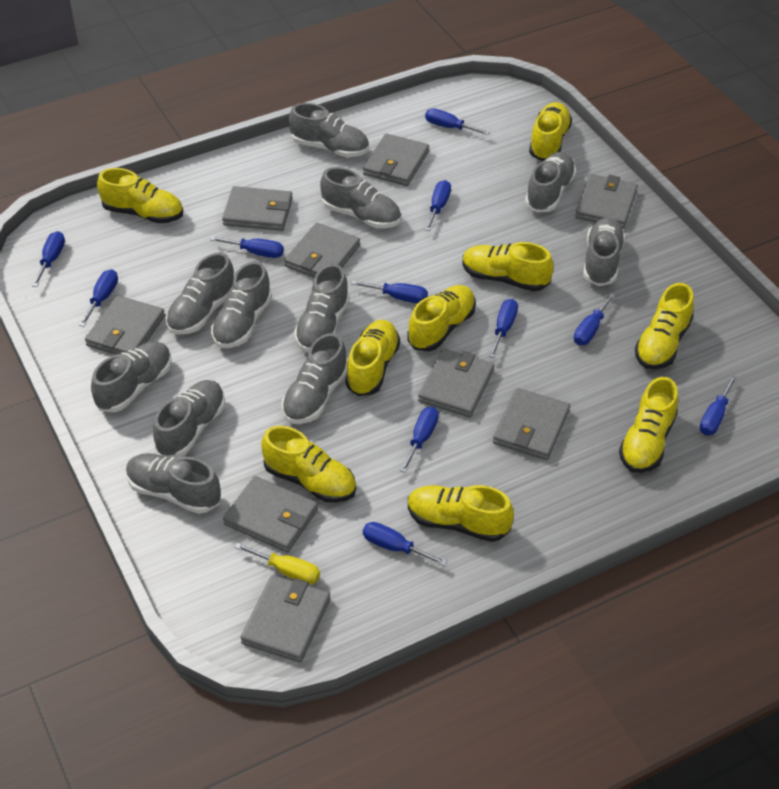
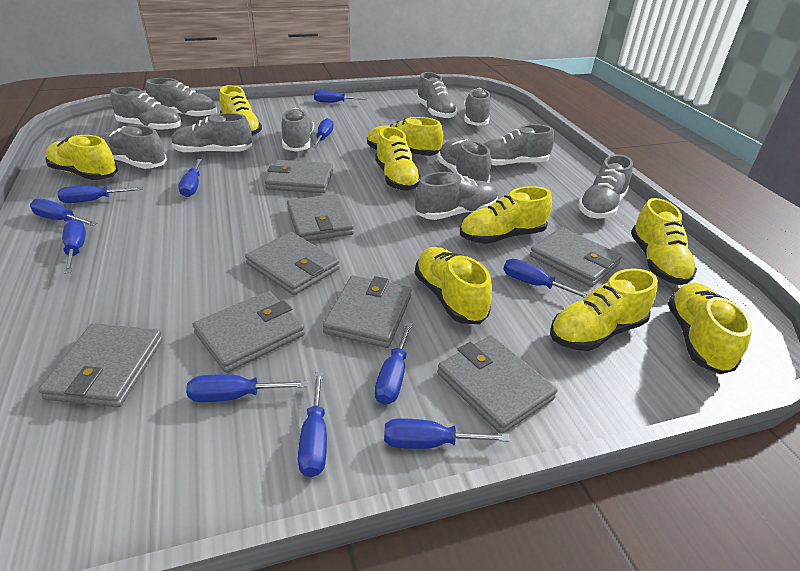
grey wallet: [85,295,165,355] [222,186,293,231] [223,476,318,552] [241,575,331,663] [284,223,360,278] [363,134,429,186] [418,349,495,417] [493,388,570,460] [575,174,638,228] = 9 -> [38,323,163,408] [193,291,305,373] [245,232,340,295] [265,160,333,193] [287,194,354,241] [323,275,412,348] [437,335,557,434] [530,227,622,287] = 8
yellow screwdriver: [235,543,320,585] = 1 -> none = 0

